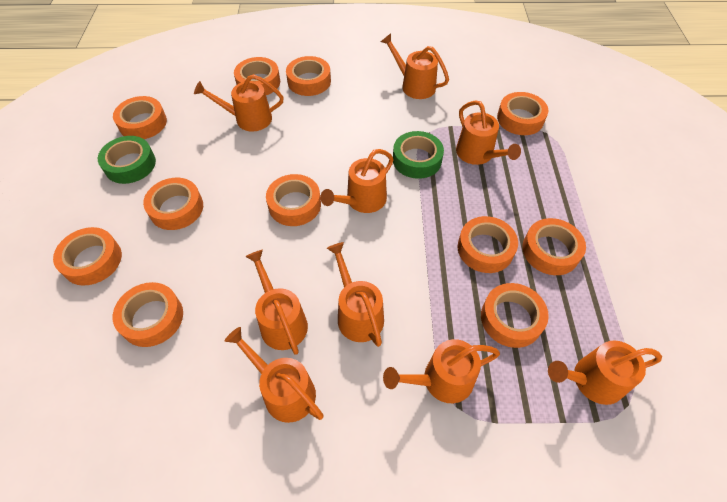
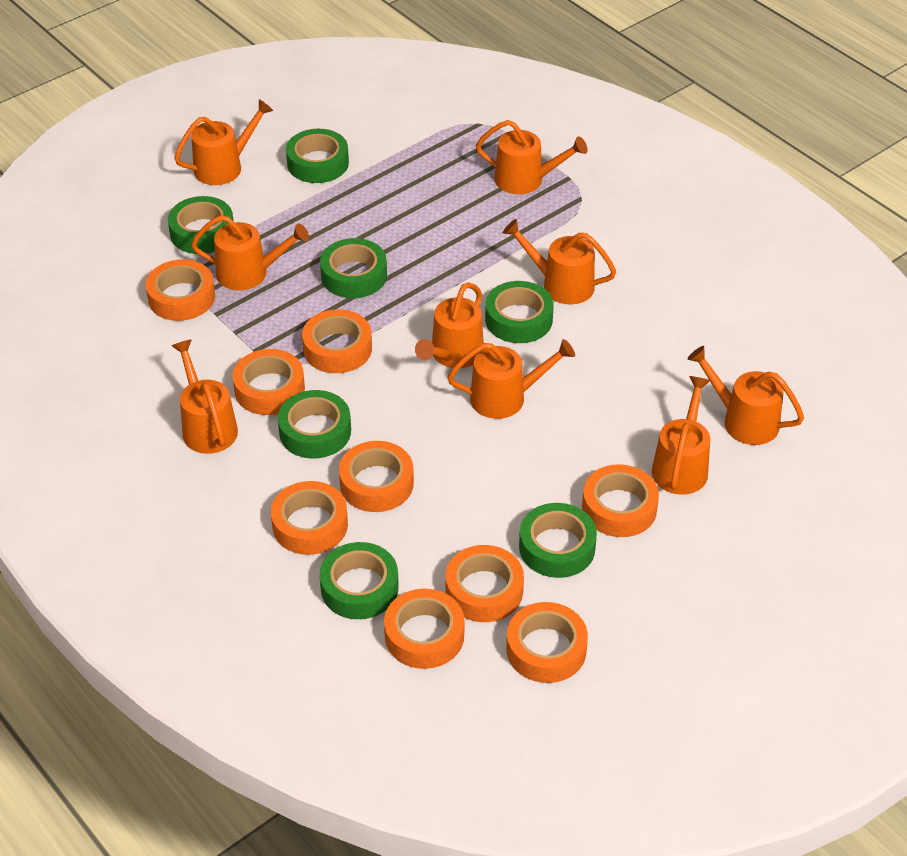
green tape: [98,136,156,184] [393,131,444,179] = 2 -> [168,196,233,254] [278,390,351,459] [286,129,349,183] [319,542,399,619] [320,238,387,298] [485,281,554,343] [519,503,597,578] = 7
orange tape: [53,227,122,286] [113,96,167,139] [113,282,183,347] [143,178,203,230] [234,57,280,95] [266,174,321,226] [286,56,331,96] [457,216,518,273] [481,283,549,348] [497,92,549,135] [522,218,586,275] = 11 -> [145,259,215,321] [232,349,305,415] [271,481,348,555] [302,309,372,373] [339,441,414,512] [384,589,464,669] [445,545,524,622] [506,602,588,683] [582,464,659,537] = 9

